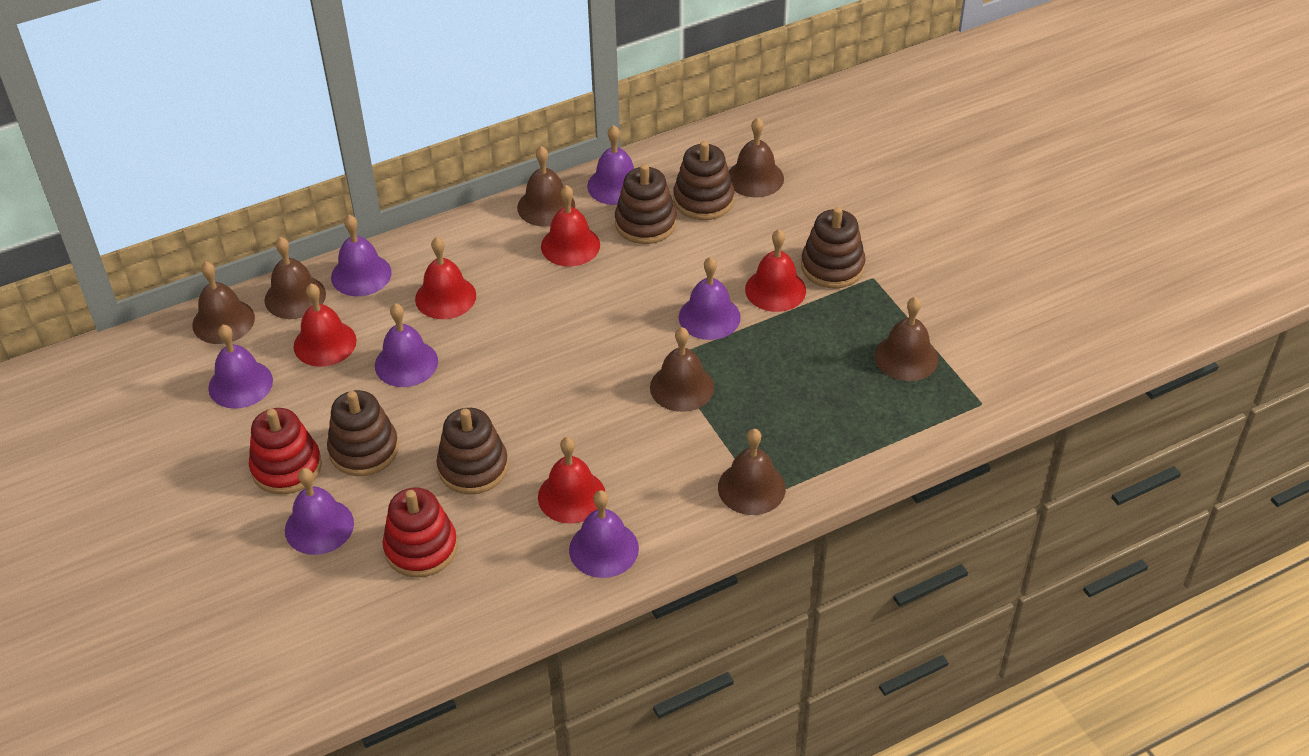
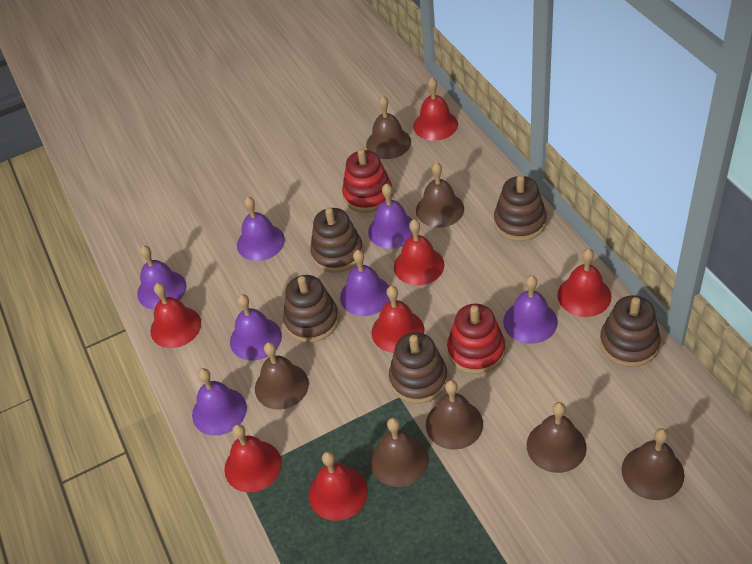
red bell: [294,283,357,367] [415,237,476,319] [538,437,605,524] [541,185,600,267] [745,229,806,312] = 5 -> [150,283,201,348] [224,424,282,492] [309,451,368,521] [371,286,425,353] [394,219,444,286] [413,77,458,141] [557,249,611,317] = 7

